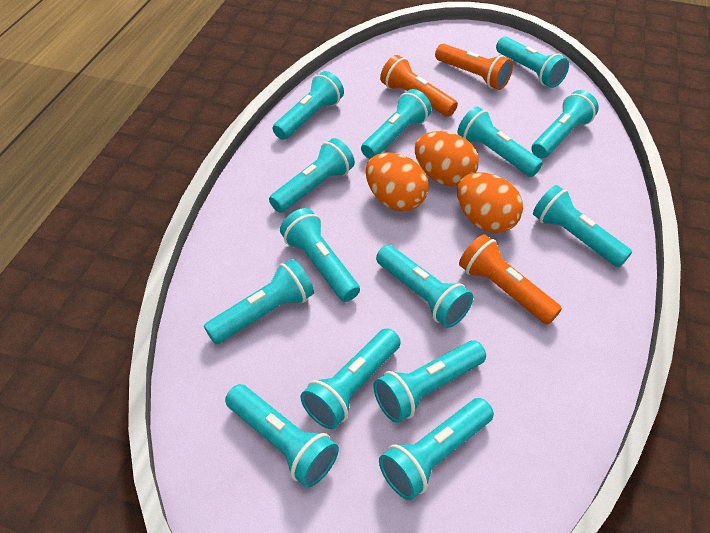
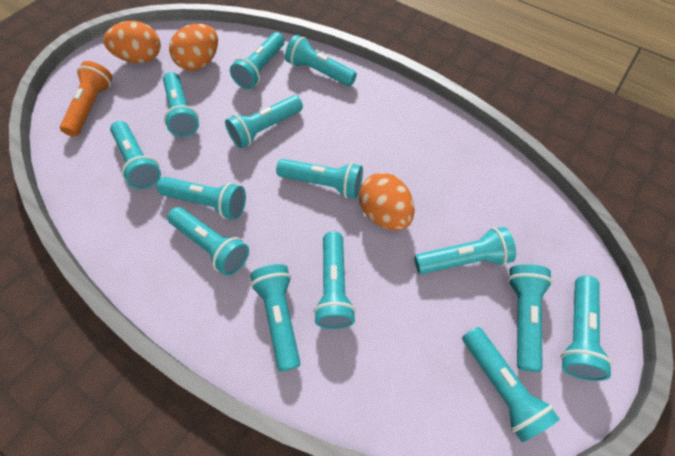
orange flashlight: [380,55,458,117] [435,44,513,90] [459,234,562,325] = 3 -> [60,61,113,137] = 1

